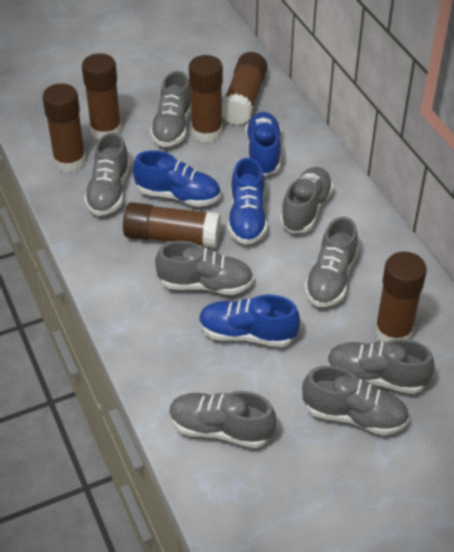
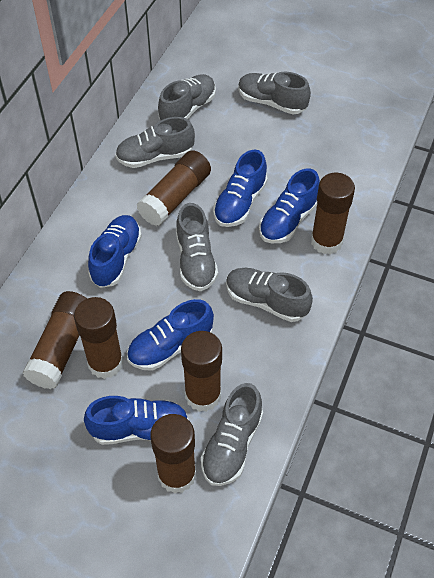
blue shoe: [133,150,220,207] [199,295,300,347] [228,158,267,245] [245,112,281,176] = 4 -> [84,396,189,445] [88,215,142,288] [127,299,214,371] [213,150,268,227] [259,168,320,243] = 5
grey shoe: [84,132,130,216] [150,71,191,147] [155,241,254,295] [169,391,276,448] [280,167,333,233] [302,366,409,435] [304,217,358,307] [327,339,435,394] = 8 -> [115,117,195,168] [158,74,216,120] [176,203,218,291] [201,383,263,486] [226,268,313,322] [238,72,311,114] = 6

